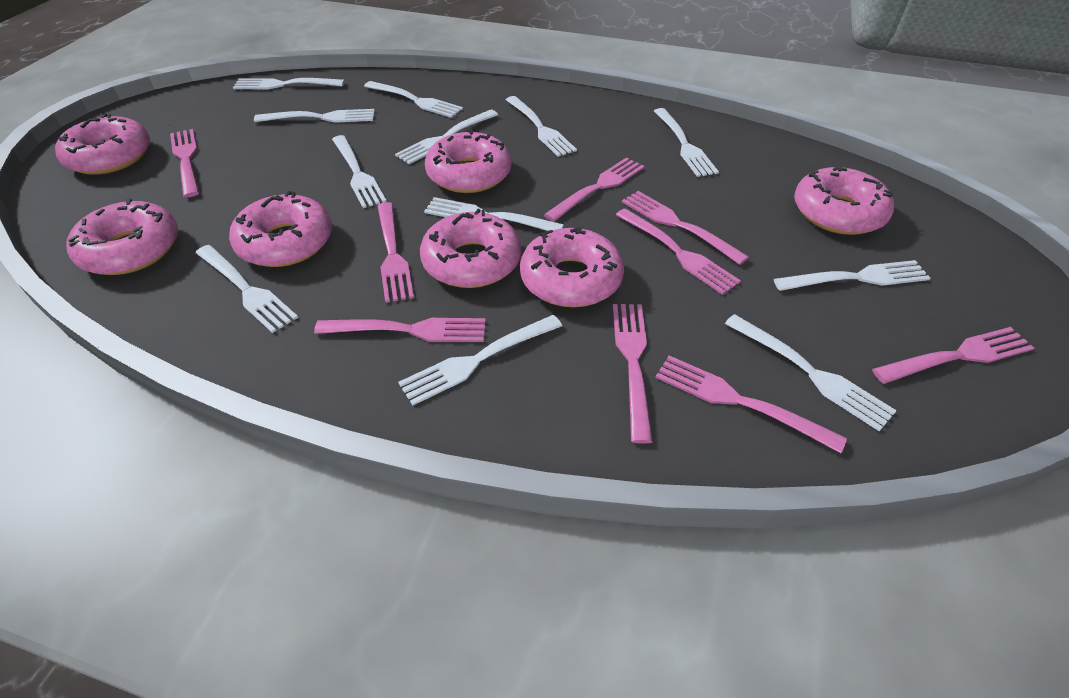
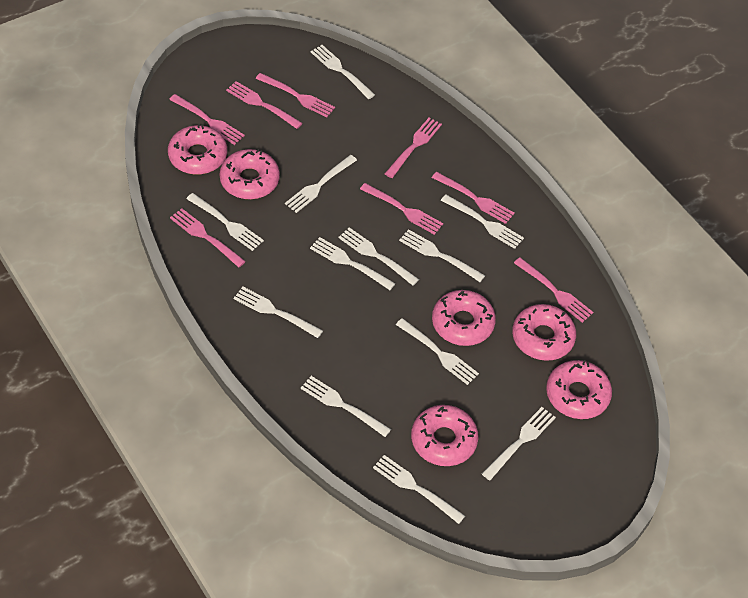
pink donut: [55,114,150,175] [66,198,178,275] [229,191,332,267] [420,209,521,288] [425,129,512,193] [520,227,624,307] [794,165,894,235] = 7 -> [168,124,227,174] [220,149,280,199] [411,405,478,466] [432,290,496,346] [512,304,576,361] [546,360,612,419] = 6
pink fork: [170,129,199,197] [314,318,486,342] [377,202,414,303] [544,158,644,222] [613,304,653,444] [616,208,741,295] [622,191,749,265] [655,356,847,453] [872,327,1034,384] = 9 -> [169,94,245,145] [170,208,246,268] [226,81,303,129] [256,73,335,118] [360,183,443,235] [384,118,442,178] [432,172,515,224] [514,257,594,323] = 8

